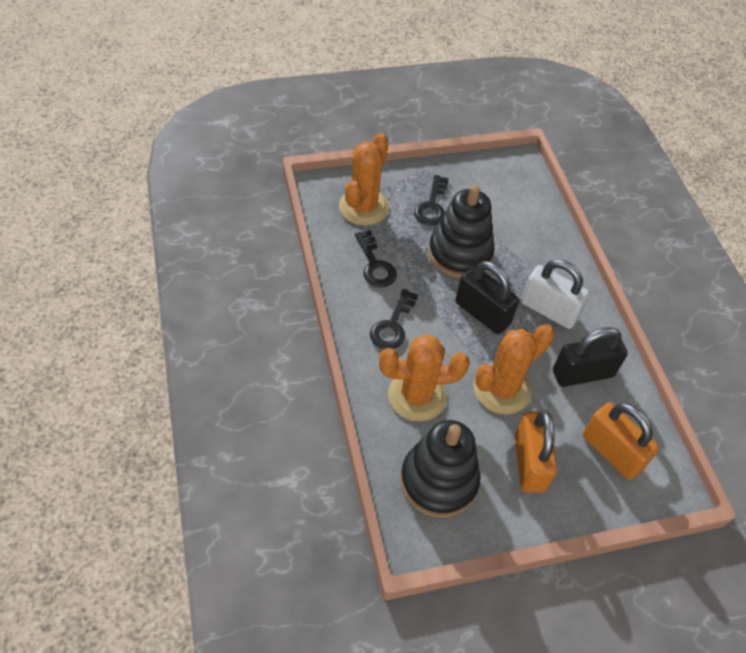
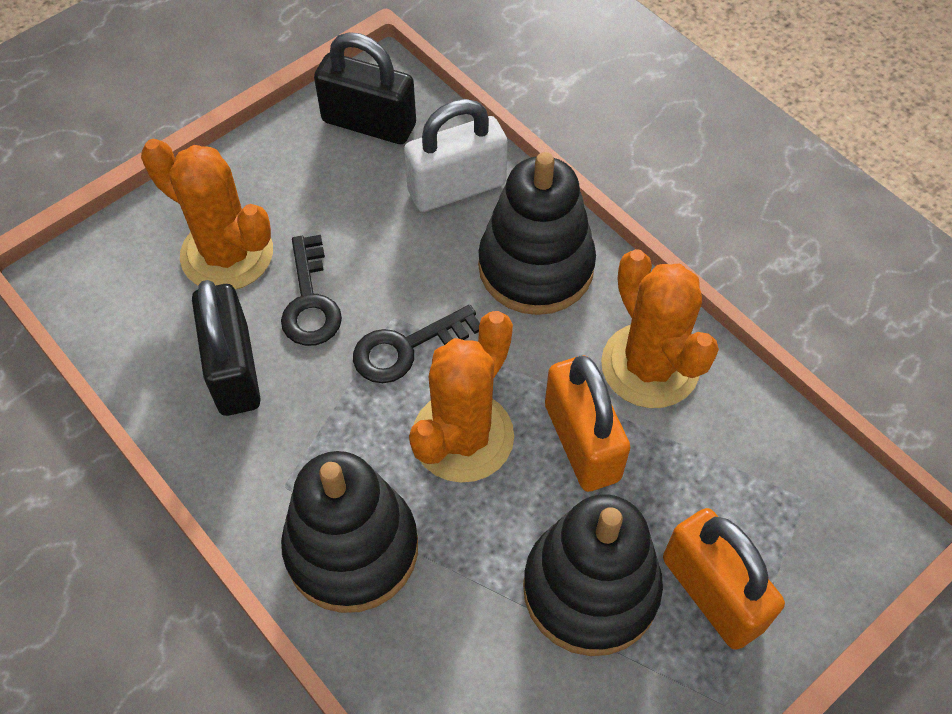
black key: [355,230,397,287] [370,289,418,349] [414,175,449,226] = 3 -> [281,235,342,346] [353,305,480,383] = 2
black stacking toy: [401,420,480,518] [428,185,494,278] = 2 -> [281,451,418,613] [478,152,596,315] [523,494,663,656] = 3

